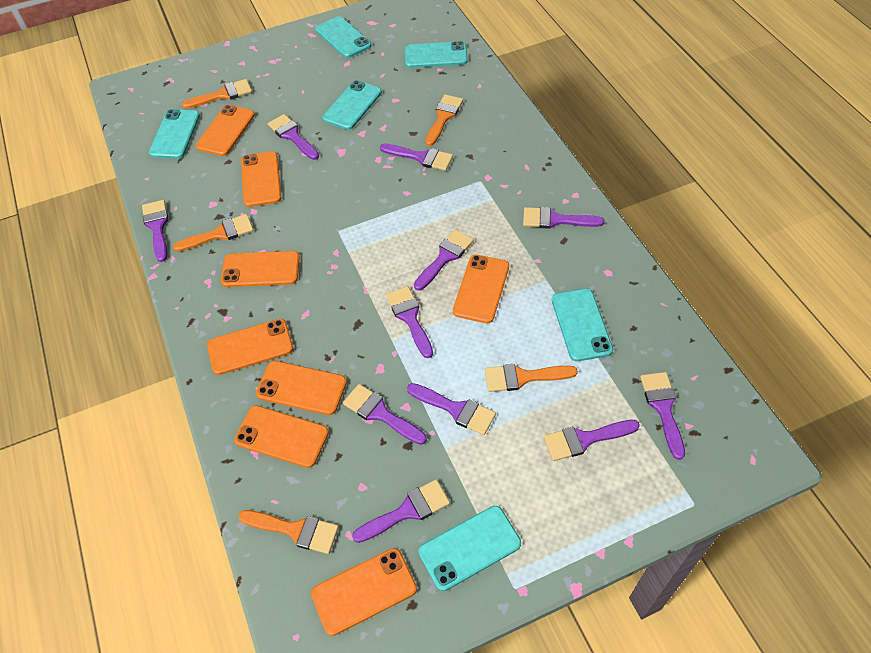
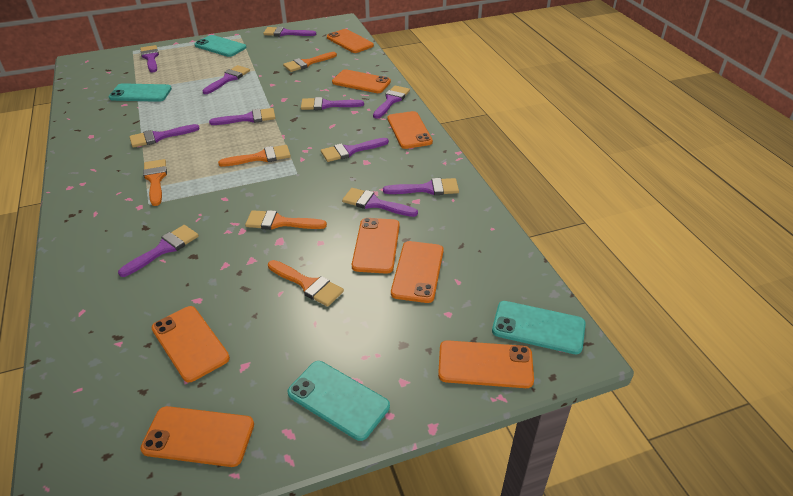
turquoise phone: [149,109,200,159] [316,16,371,58] [323,80,382,130] [405,41,468,68] [419,506,521,591] [552,289,613,361] = 6 -> [109,83,172,102] [195,35,246,57] [288,361,390,441] [492,301,586,354] = 4

